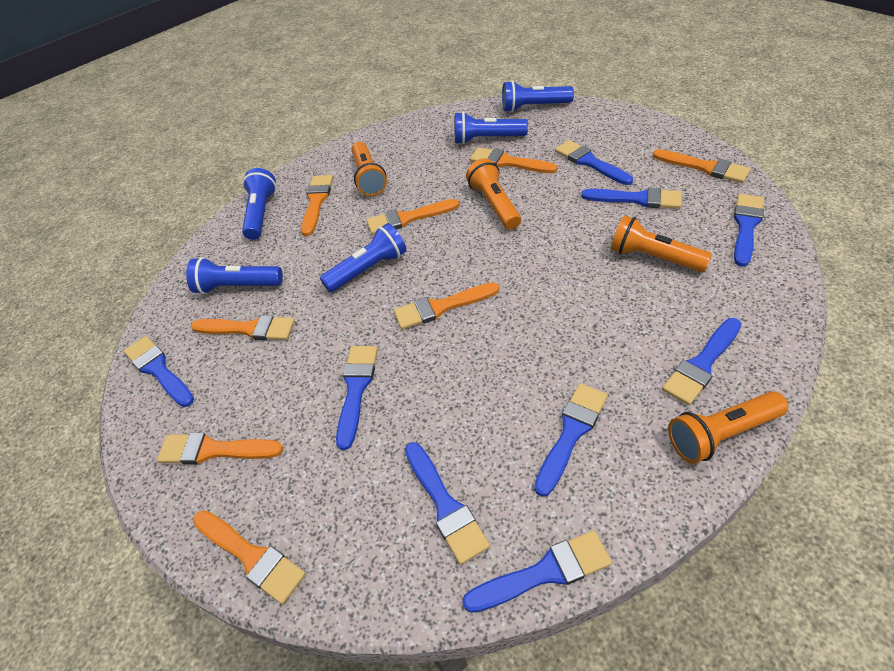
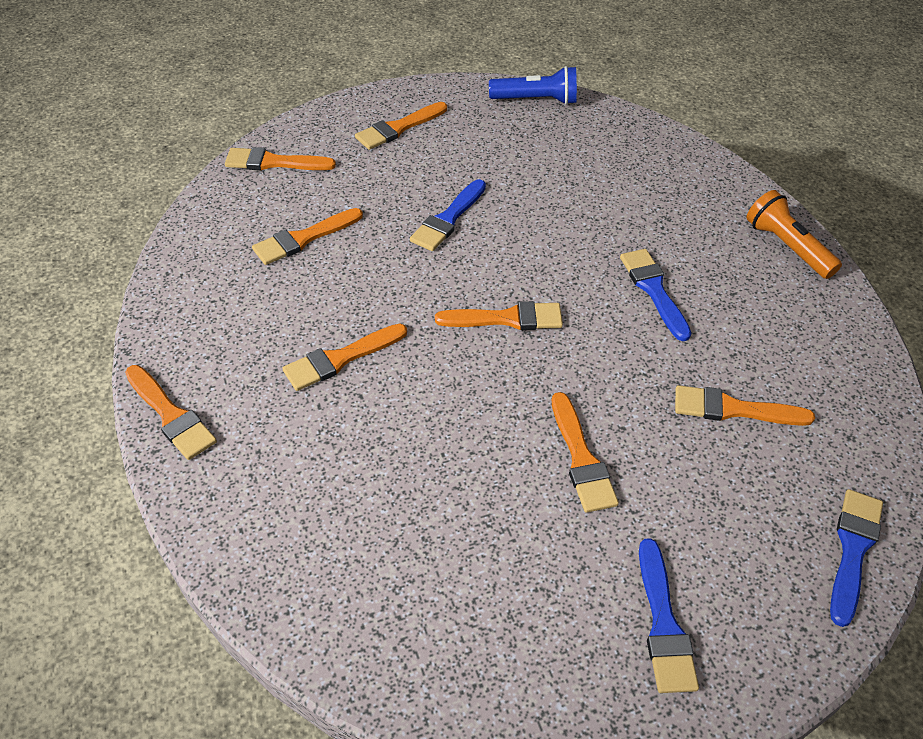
blue brush: [124,336,194,407] [336,346,378,450] [405,442,490,565] [462,530,612,613] [534,383,608,497] [555,140,633,185] [581,187,682,209] [662,318,741,405] [734,194,764,267] = 9 -> [410,179,486,251] [620,249,692,341] [639,538,699,693] [830,489,883,627] = 4
blue flashlight: [186,257,283,294] [242,168,276,240] [320,223,407,292] [455,112,528,144] [502,81,574,112] = 5 -> [489,66,577,105] = 1
orange flashlight: [351,142,387,196] [466,158,521,230] [611,215,712,272] [668,391,788,464] = 4 -> [747,190,842,279] = 1

